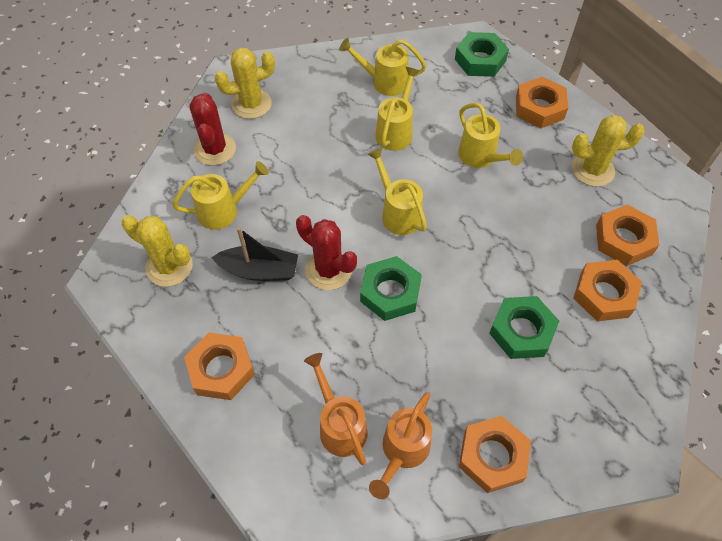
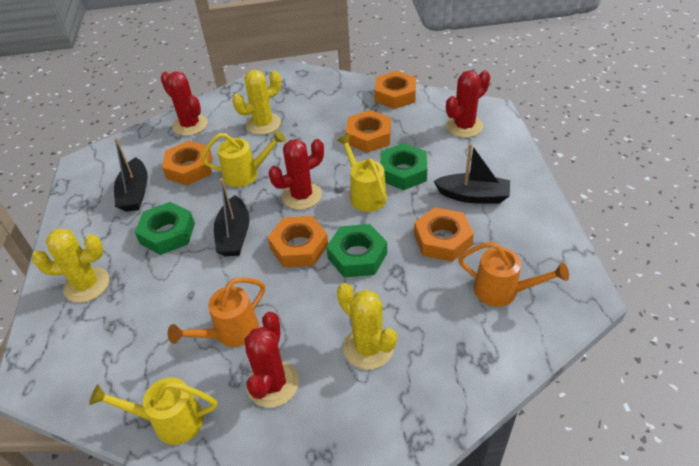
black boat: [211,227,298,281] = 1 -> [114,138,148,212] [214,178,250,257] [434,143,510,204] = 3
red cactus: [189,92,236,165] [296,215,357,290] = 2 -> [161,71,208,136] [245,312,299,408] [268,139,324,210] [446,70,490,138] = 4
yellow watering can: [173,161,269,230] [339,38,426,96] [367,148,427,235] [375,67,420,151] [458,103,523,168] = 5 -> [89,377,217,445] [201,130,286,187] [337,134,387,212] = 3

